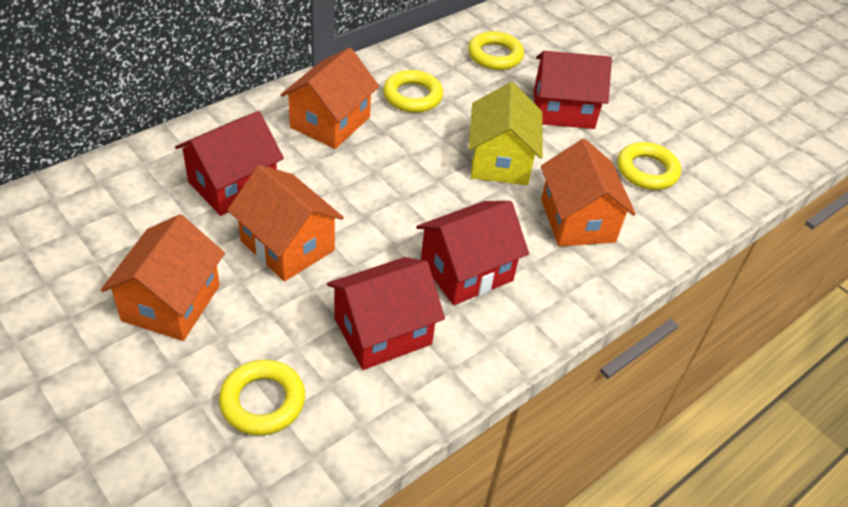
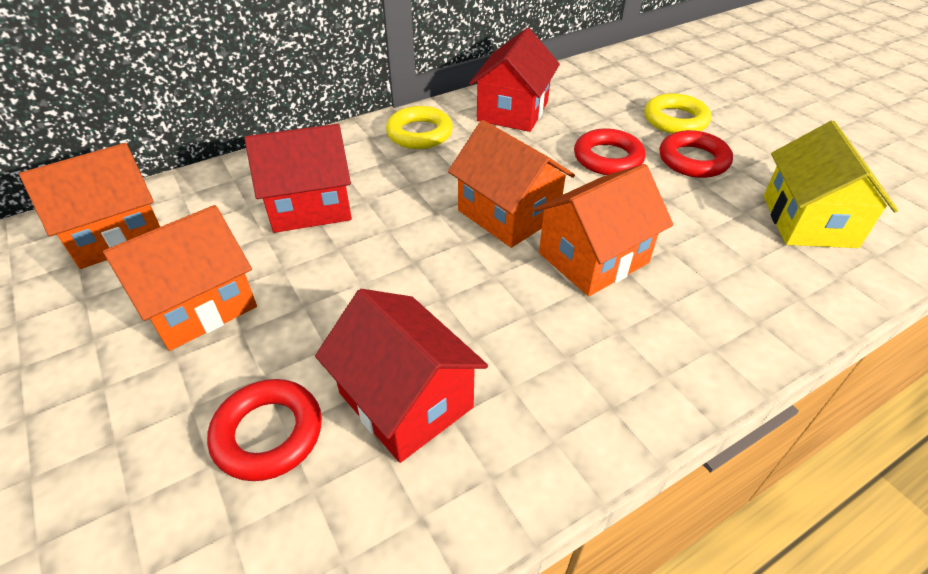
red house: [175,111,284,216] [327,257,445,370] [416,201,529,305] [534,51,612,129] = 4 -> [244,124,352,233] [315,289,488,463] [469,28,560,132] = 3
red ring: none = 0 -> [207,379,322,481] [574,129,646,175] [660,130,733,178] = 3
yellow ring: [219,359,305,436] [383,70,443,113] [468,31,524,70] [617,142,681,190] = 4 -> [386,106,453,149] [644,93,711,134] = 2

